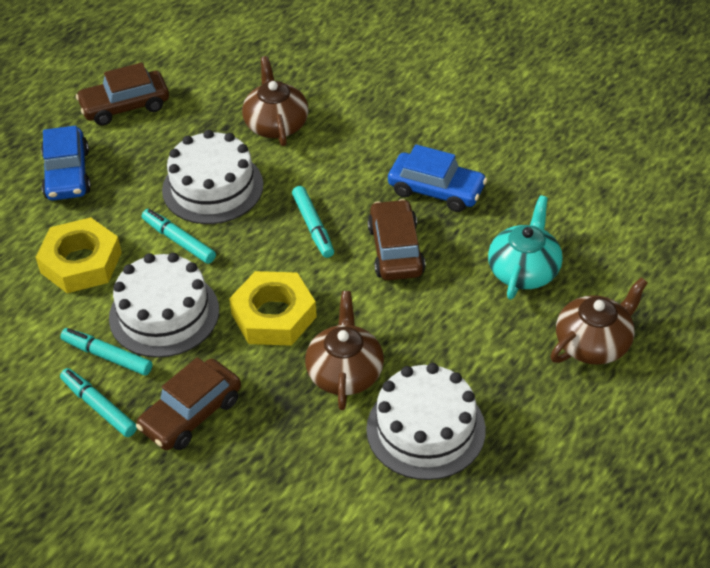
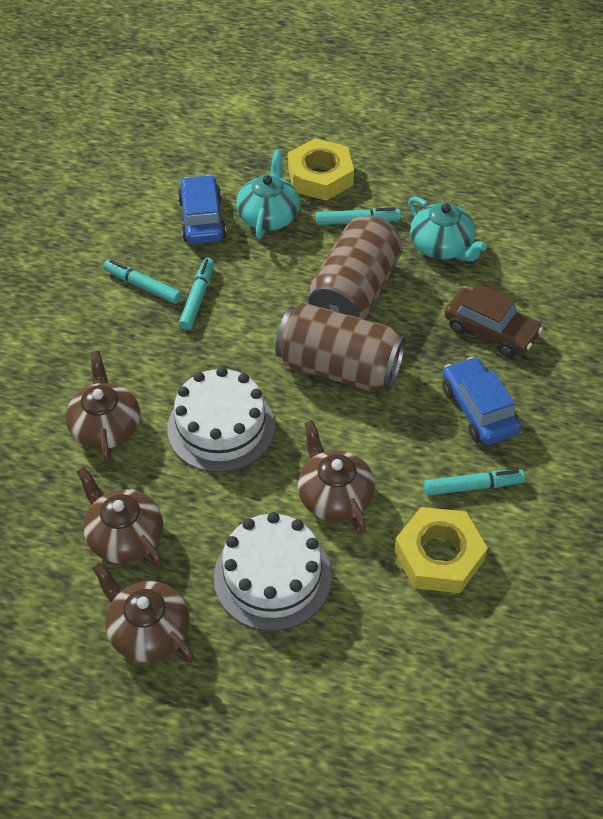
brown can: none = 0 -> [275,302,406,392] [308,215,402,319] = 2
brown car: [76,63,169,126] [136,357,241,450] [367,199,426,280] = 3 -> [445,283,543,357] = 1
brown teapot: [242,56,309,146] [305,291,384,410] [551,278,648,365] = 3 -> [66,351,140,463] [76,467,163,568] [92,562,195,663] [298,420,375,533] = 4
turquoise teapot: [488,195,563,300] = 1 -> [236,150,300,239] [408,196,487,261] = 2
white cake: [109,253,219,358] [162,130,264,224] [366,363,486,480] = 3 -> [167,367,275,473] [214,512,332,631] = 2

